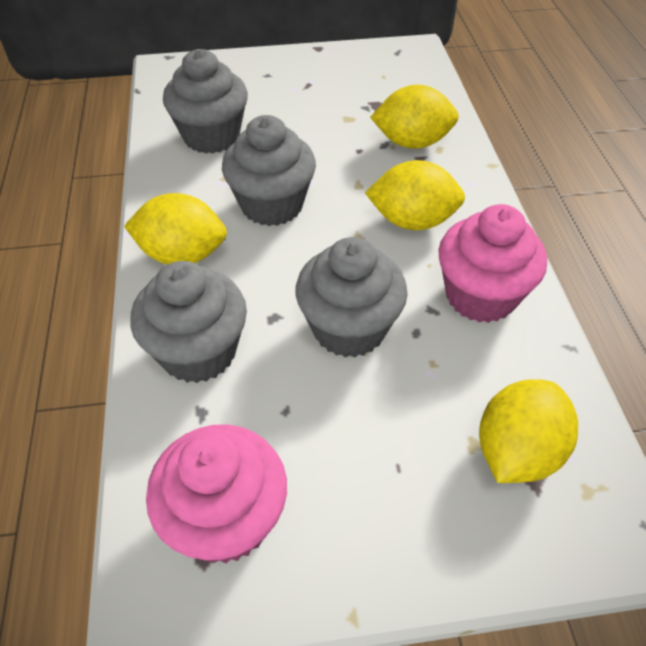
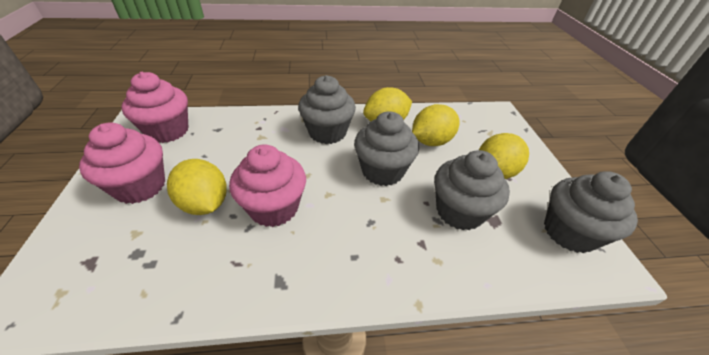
pink cupcake: [146,424,287,564] [439,204,547,323] = 2 -> [79,123,165,204] [121,72,189,143] [229,145,306,227] = 3

